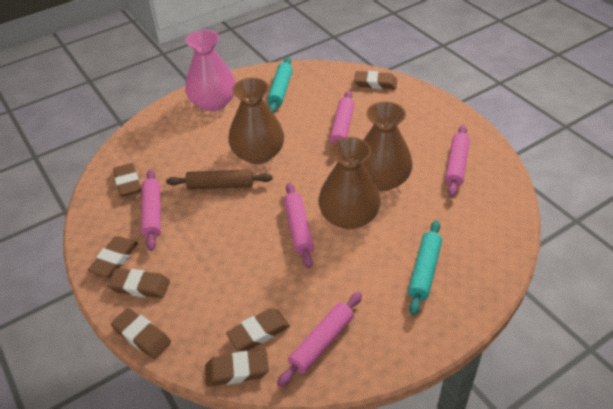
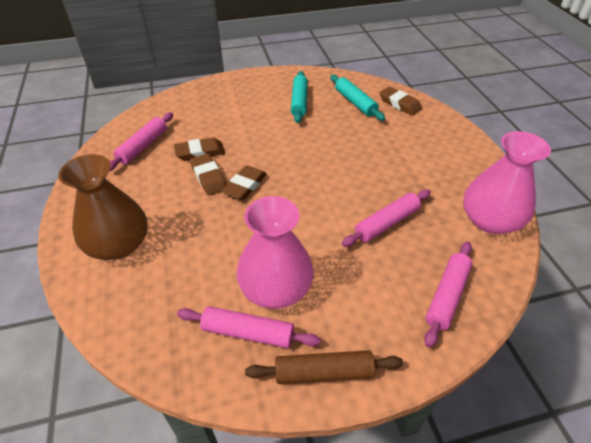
brown eraser: [88,236,138,277] [107,268,170,298] [111,308,171,359] [113,163,141,197] [205,350,269,387] [226,308,290,351] [354,71,397,90] = 7 -> [174,138,225,161] [190,154,227,196] [222,165,266,200] [380,87,422,115] = 4
brown vase: [228,78,284,164] [318,137,381,229] [363,102,413,191] = 3 -> [58,154,148,260] = 1
pink rolling pin: [141,169,161,251] [277,292,362,387] [284,182,314,268] [330,91,354,144] [445,125,470,197] = 5 -> [110,112,173,171] [177,306,321,348] [342,190,431,247] [424,242,473,347] = 4
pink vase: [185,30,236,111] = 1 -> [237,196,314,309] [463,131,551,234] = 2

